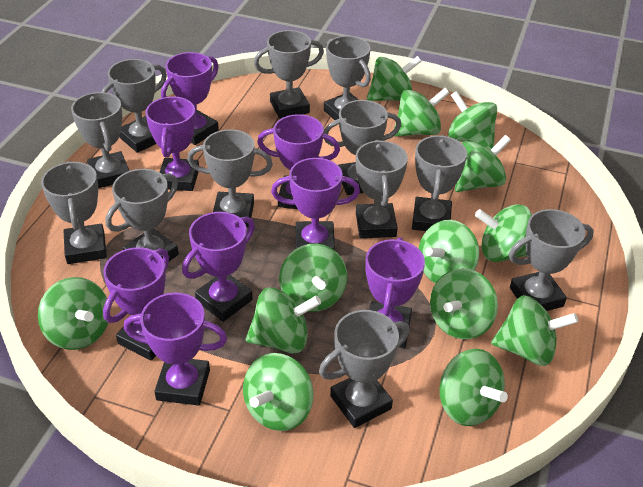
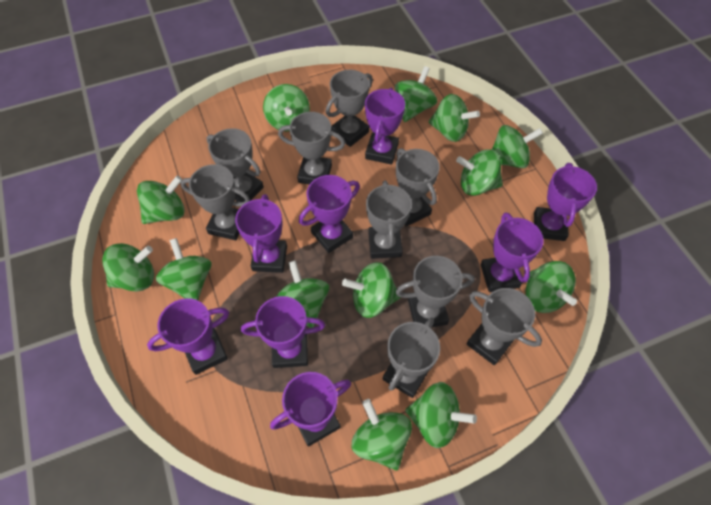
grey trophy: [41,161,107,264] [71,92,129,188] [102,59,167,153] [106,169,179,261] [187,129,273,227] [254,30,324,119] [319,310,409,428] [323,100,401,195] [324,36,371,120] [356,140,408,238] [412,135,467,231] [509,209,594,311] = 12 -> [180,164,250,240] [206,128,264,202] [278,112,345,184] [326,70,373,147] [366,181,412,259] [383,317,440,398] [396,148,440,226] [396,256,475,327] [467,288,542,365] = 9

